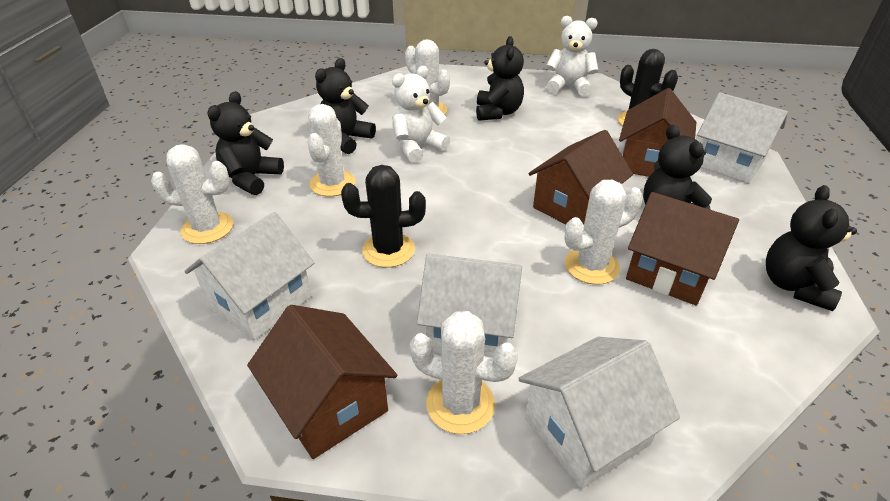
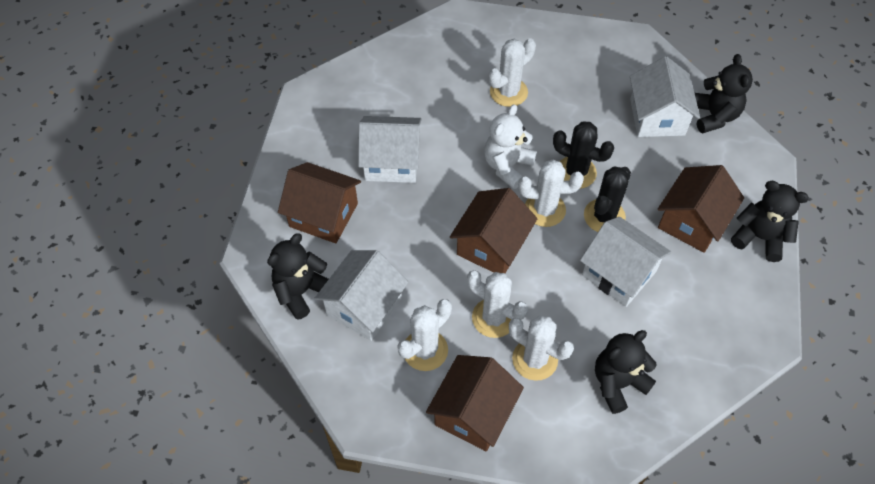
black teddy bear: [208,91,284,195] [315,58,376,154] [476,36,524,121] [643,124,712,210] [766,185,857,311] = 5 -> [267,233,329,320] [595,330,657,414] [695,54,753,133] [731,181,809,262] = 4
white teddy bear: [392,66,450,163] [546,16,598,97] = 2 -> [484,104,537,189] = 1

